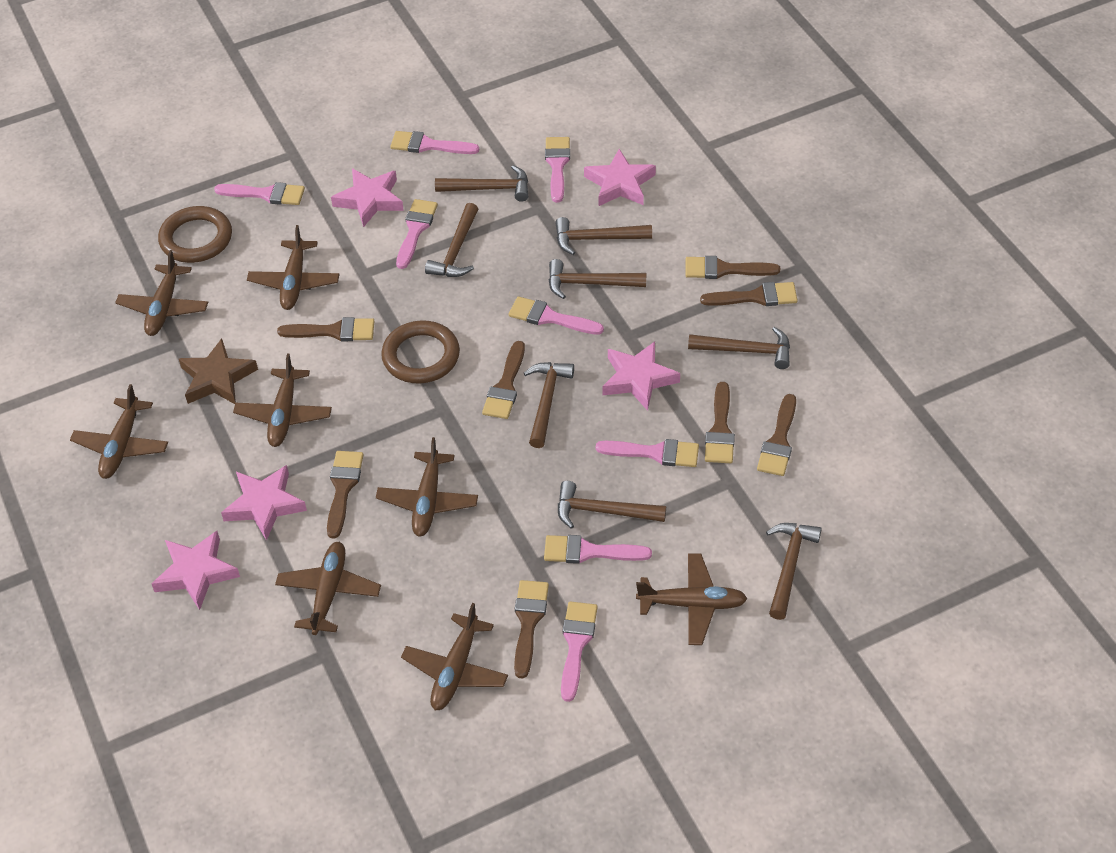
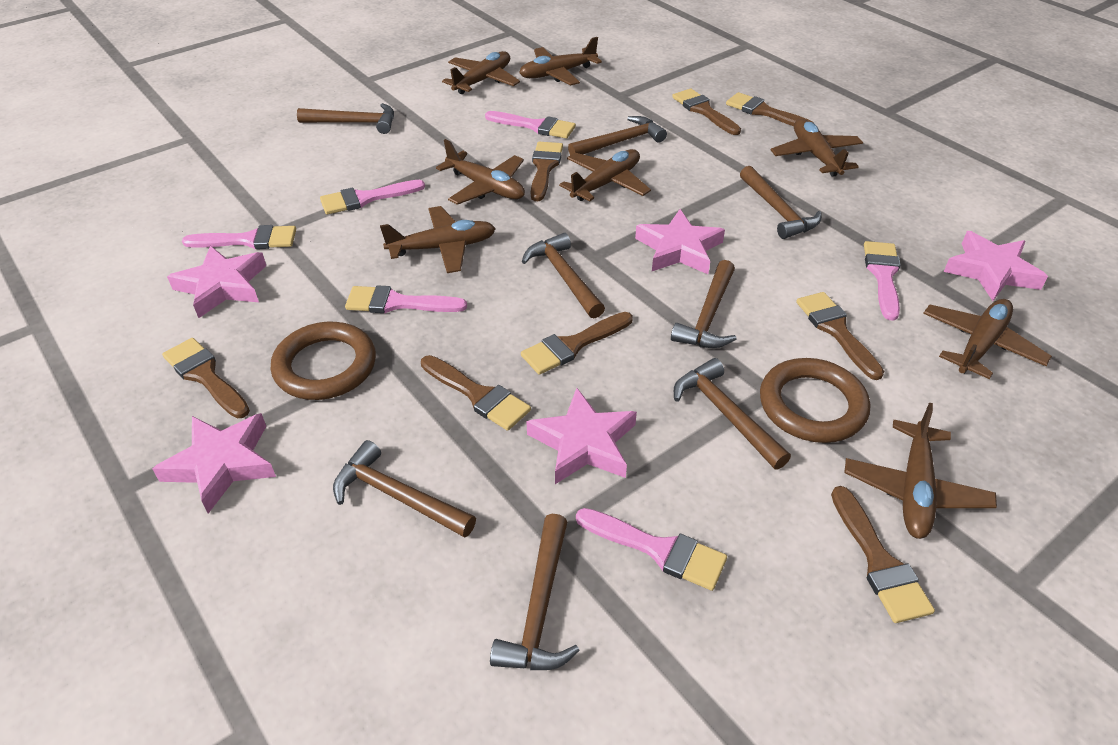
brown star: [179,338,258,404] = 1 -> none = 0
pink brush: [214,182,305,205] [390,131,479,154] [396,199,438,269] [509,296,604,335] [544,535,652,564] [545,137,570,203] [561,601,598,702] [595,439,699,467] = 8 -> [182,225,296,249] [320,180,425,214] [345,285,467,313] [485,111,576,139] [576,508,727,591] [864,241,901,321] = 6

